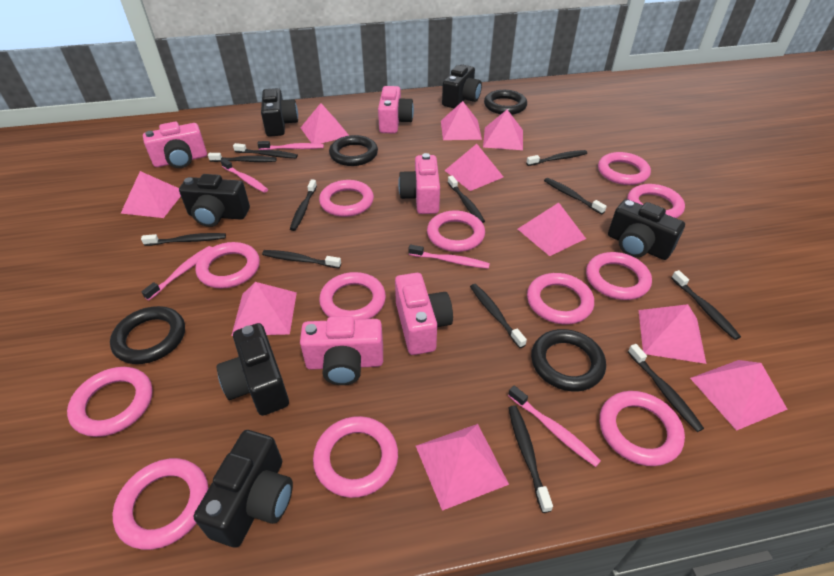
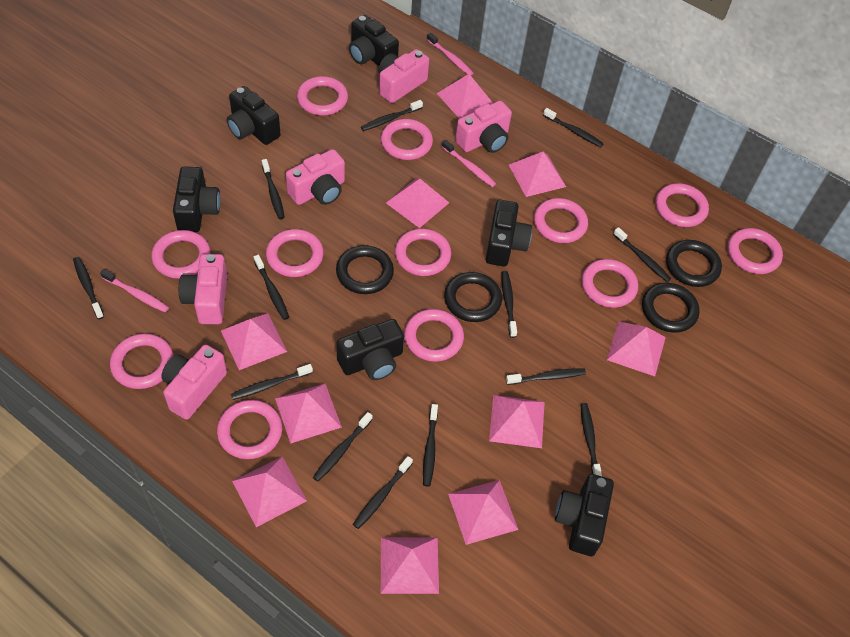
black toothbrush: [141,233,226,246] [208,153,277,162] [233,143,298,158] [262,250,341,268] [290,179,317,231] [448,176,485,223] [470,284,527,348] [508,405,553,513] [526,150,587,166] [544,178,607,214] [628,344,704,432] [671,270,741,340] = 12 -> [73,257,104,319] [231,364,313,400] [254,255,289,320] [262,159,285,219] [313,412,373,482] [353,456,413,529] [361,100,423,131] [423,404,438,486] [502,271,517,338] [506,368,586,385] [543,108,604,147] [581,403,602,476] [613,227,671,282] = 13
pink toothbrush: [142,246,212,300] [221,159,268,193] [257,141,324,150] [408,245,490,269] [508,386,601,467] = 5 -> [100,269,169,313] [427,33,473,75] [442,140,496,187] = 3

